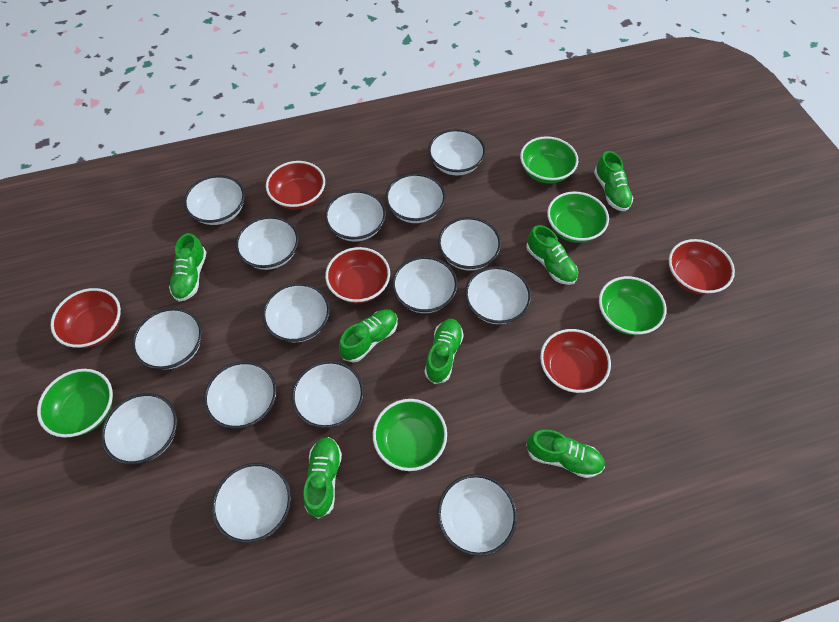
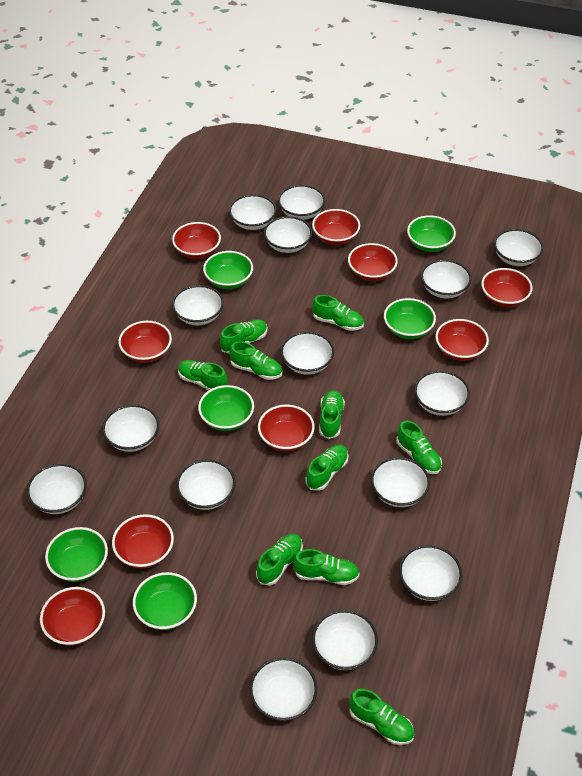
green bowl: [37,369,113,438] [373,399,447,471] [520,136,578,184] [547,191,609,243] [599,276,667,335] = 5 -> [45,527,108,582] [133,572,197,630] [198,385,254,431] [203,251,253,289] [384,298,436,339] [407,215,456,252] = 6
green shoe: [169,233,207,302] [303,437,342,519] [339,309,398,363] [425,319,464,384] [526,225,578,285] [526,429,605,478] [594,151,633,211] = 7 -> [178,360,228,390] [220,319,268,354] [229,342,282,380] [256,534,303,585] [293,549,360,585] [306,444,349,491] [312,295,364,331] [319,390,345,439] [349,689,414,745] [396,421,442,474] = 10
red bowl: [50,288,121,348] [266,161,325,210] [325,247,390,303] [540,329,611,393] [669,239,735,295] = 5 -> [40,587,105,646] [112,514,174,568] [118,321,172,363] [172,222,221,259] [258,405,315,452] [312,209,360,245] [348,243,398,281] [435,319,489,361] [481,268,533,307] = 9

